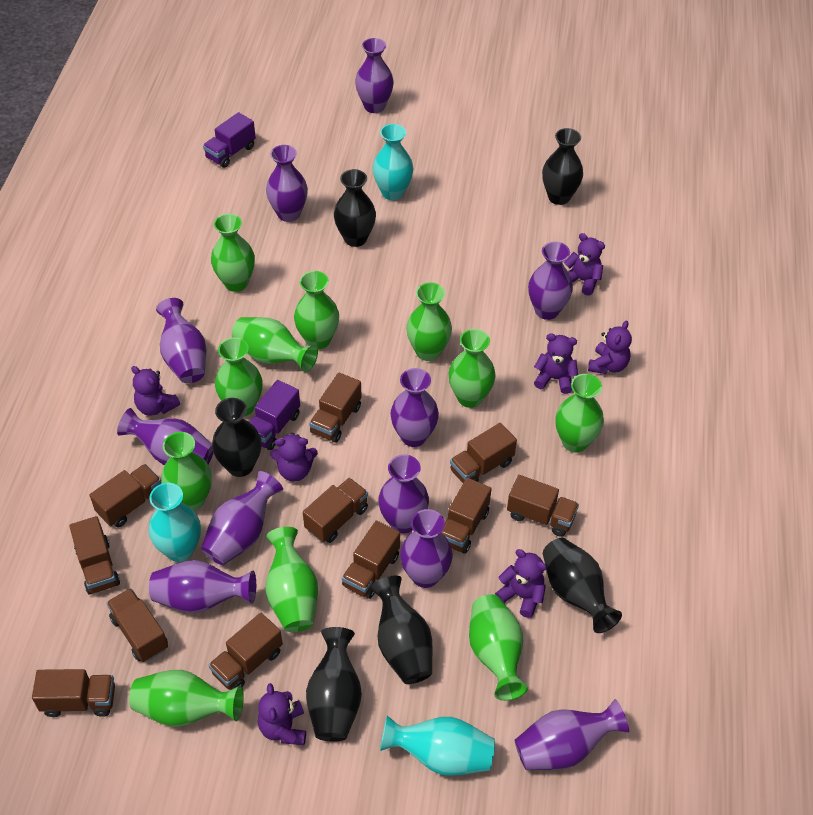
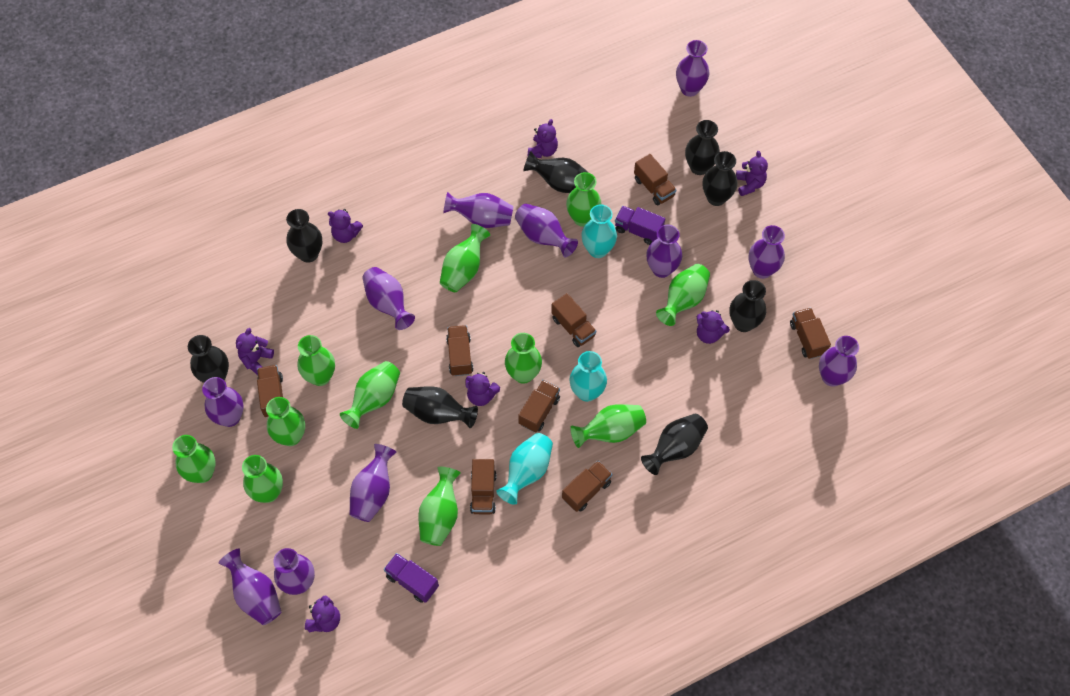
black vase: [212,398,261,477] [306,627,362,742] [334,169,376,247] [370,576,433,684] [542,128,583,205] [543,538,622,633] = 6 -> [188,335,229,383] [286,209,323,263] [402,386,478,428] [523,151,589,193] [641,414,708,475] [685,120,720,175] [703,151,738,206] [729,280,766,332] = 8
brown truck: [32,669,115,717] [69,516,120,595] [89,464,161,527] [106,588,168,662] [209,613,283,690] [303,478,368,543] [309,372,362,443] [342,521,400,599] [441,478,492,554] [450,423,517,483] [507,475,579,537] = 11 -> [257,365,283,417] [446,325,473,376] [470,459,497,514] [518,380,560,433] [551,293,596,347] [562,461,612,512] [634,154,676,205] [790,308,831,359] = 8

